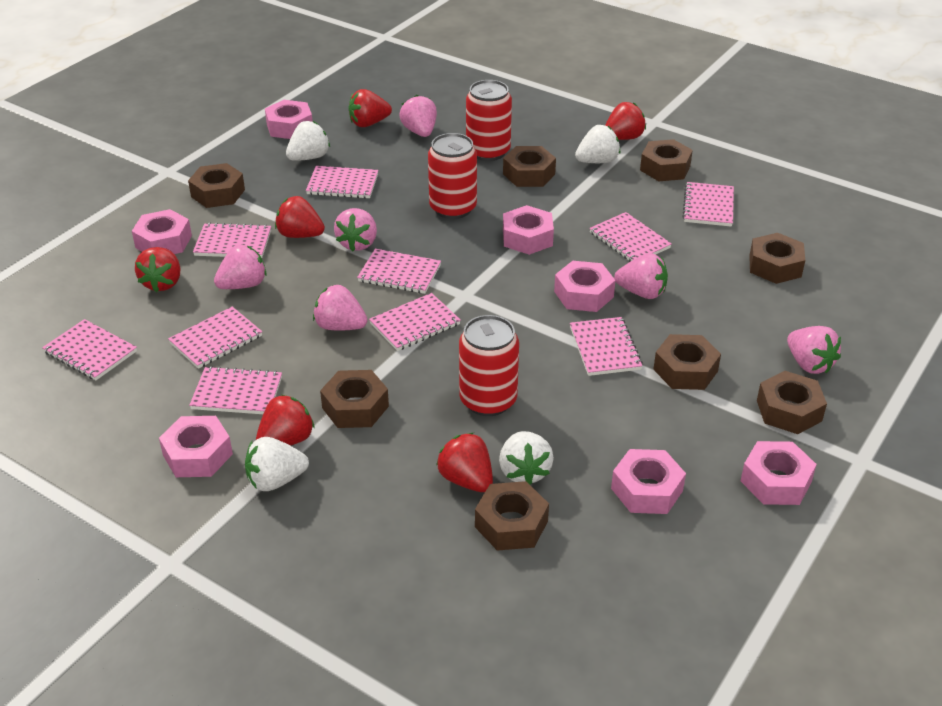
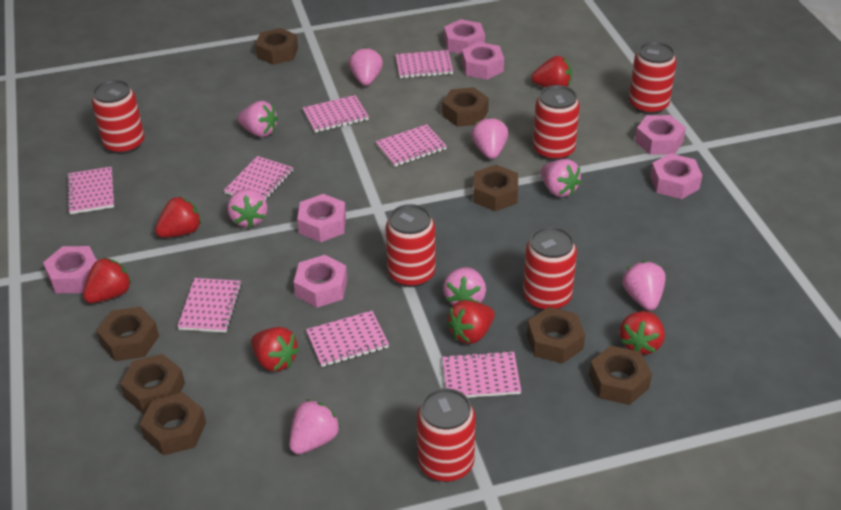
pink notebook: [42,319,137,380] [168,307,262,369] [189,366,282,414] [193,222,271,258] [306,166,378,199] [357,249,441,294] [369,293,461,351] [570,317,643,376] [589,212,672,262] [682,182,734,227] = 10 -> [67,167,114,214] [177,278,242,333] [224,156,293,200] [303,95,369,133] [306,311,389,367] [375,124,447,167] [396,50,453,78] [443,351,521,398] = 8
pink strawberry: [214,244,267,289] [313,285,368,331] [334,208,377,251] [399,95,437,137] [614,253,668,299] [787,326,841,374] = 6 -> [228,189,267,228] [237,101,278,137] [289,399,340,454] [349,47,383,86] [443,267,486,305] [471,117,508,159] [541,159,582,197] [622,261,666,310] = 8
red can: [428,133,477,219] [459,315,519,416] [466,80,512,161] = 3 -> [92,80,145,154] [385,204,436,287] [417,388,476,482] [523,227,577,311] [533,85,580,161] [629,42,677,115] = 6
white strawberry: [245,437,309,491] [286,121,330,161] [499,431,554,485] [575,125,621,163] = 4 -> none = 0

